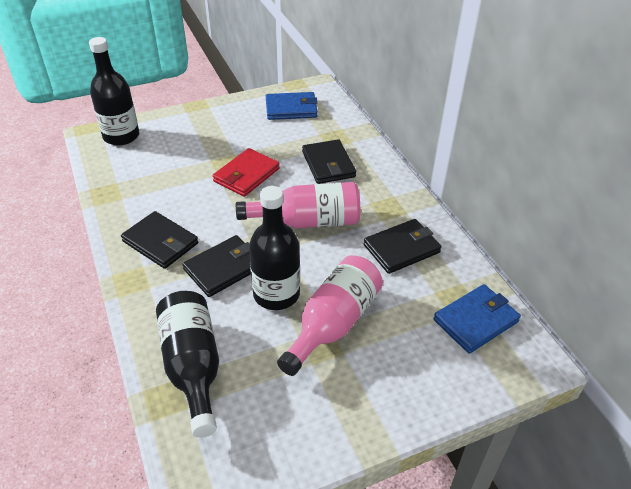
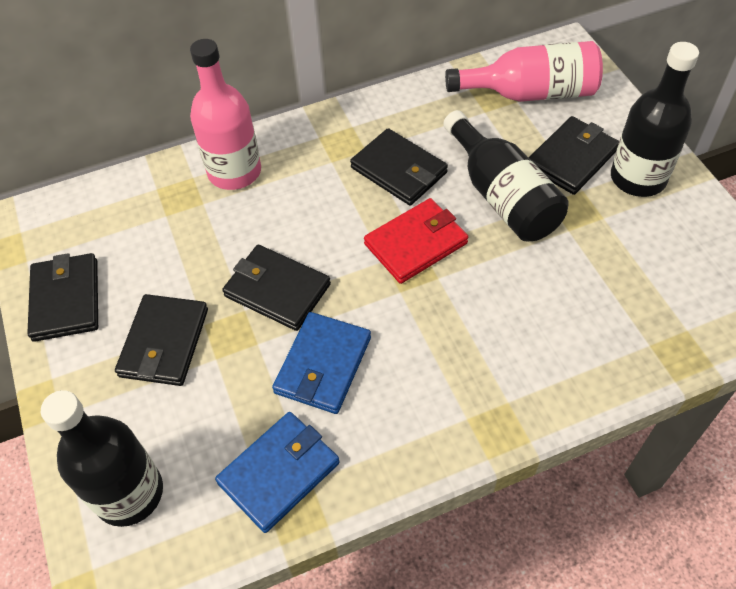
black wallet: [121,211,198,269] [183,235,251,297] [302,139,356,184] [364,219,442,274] = 4 -> [27,253,98,342] [115,294,208,386] [222,245,331,331] [350,128,448,206] [528,116,619,195] = 5

